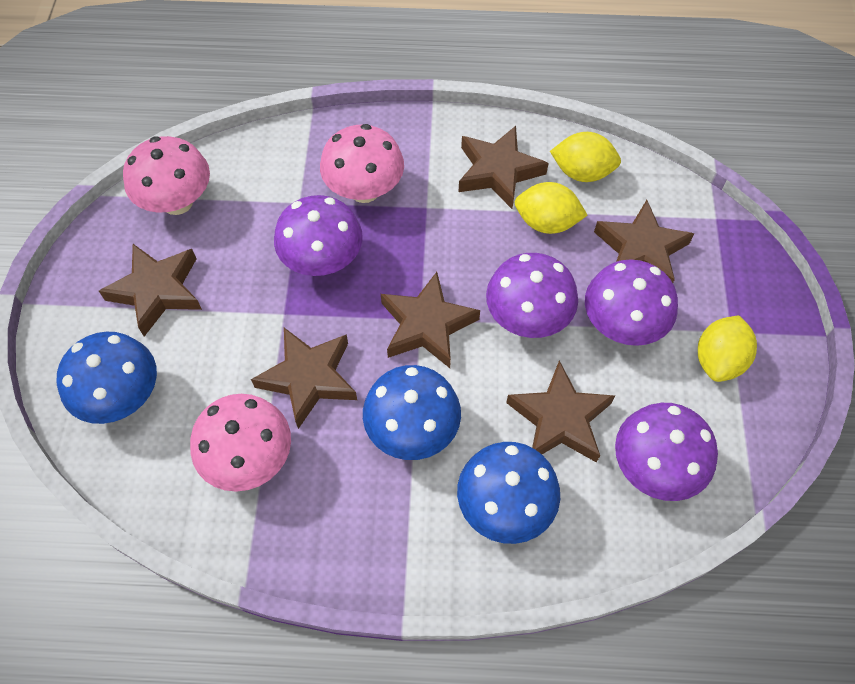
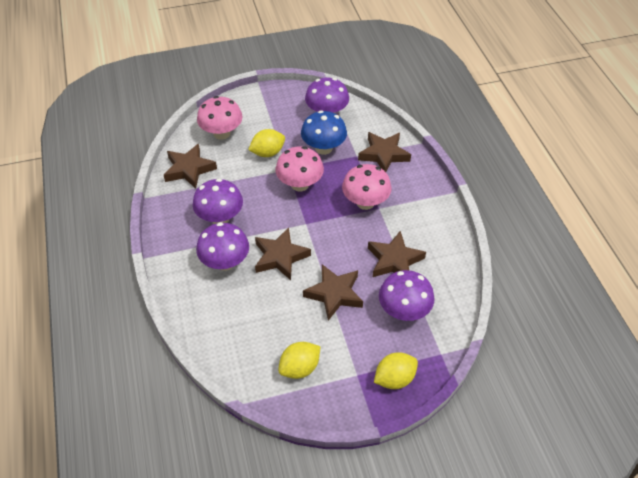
blue mushroom: [57,332,157,424] [363,365,461,460] [457,442,560,544] = 3 -> [301,110,347,155] = 1
brown star: [99,244,202,336] [251,328,357,429] [381,272,480,368] [458,126,549,209] [506,361,615,463] [594,200,695,283] = 6 -> [164,144,217,189] [255,227,311,280] [303,264,363,321] [358,132,411,172] [368,231,426,277] = 5

